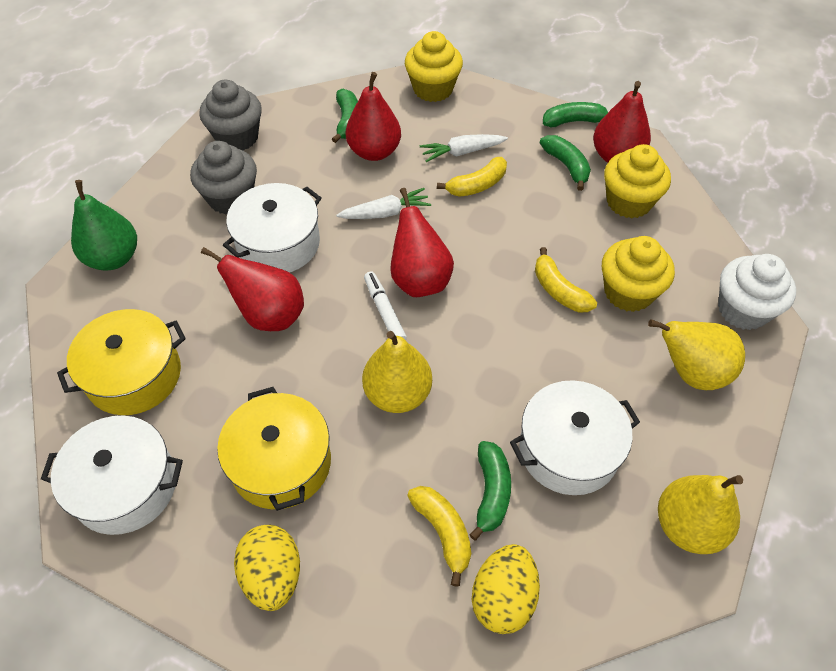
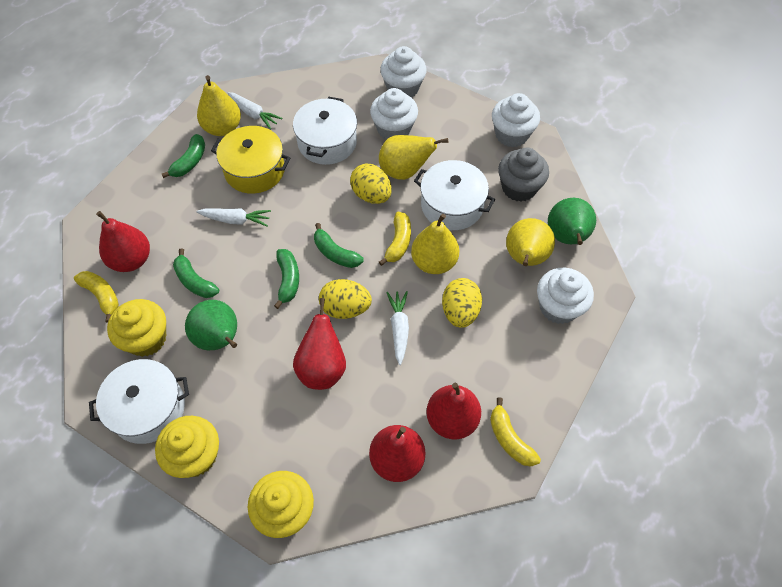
green pear: [71,180,137,270] = 1 -> [185,300,237,350] [548,198,596,245] = 2
grey cupcake: [190,141,257,215] [199,80,262,151] = 2 -> [498,148,549,202] = 1
white carrot: [336,188,431,219] [420,134,508,162] = 2 -> [196,209,271,226] [228,92,282,129] [387,291,409,365] = 3
white cupcake: [718,254,796,330] = 1 -> [370,88,418,140] [380,46,427,98] [492,93,540,147] [537,268,594,324] = 4
white marker: [364,271,407,340] = 1 -> none = 0
yellow egg: [234,525,300,611] [472,544,540,634] = 2 -> [319,279,372,319] [350,163,392,204] [442,278,482,328] = 3
yellow pear: [362,331,432,413] [648,319,745,390] [658,475,743,554] = 3 -> [197,75,241,136] [379,135,448,180] [411,214,459,274] [506,218,555,266] = 4
yellow pot: [57,309,186,415] [217,387,331,511] = 2 -> [211,126,290,194] = 1

